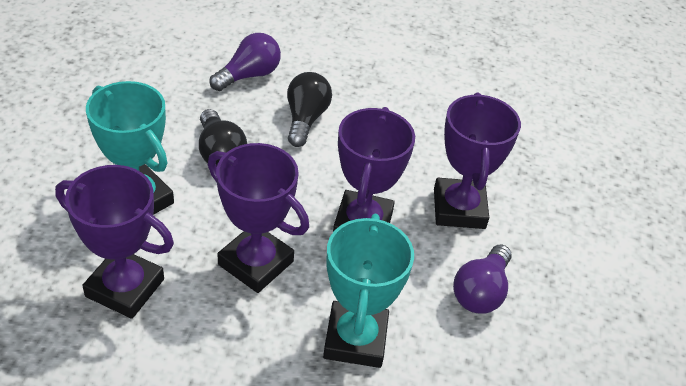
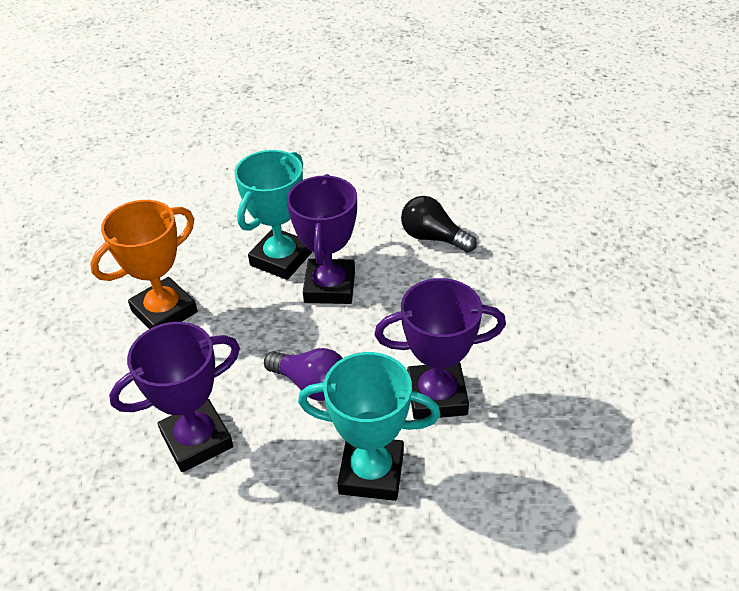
black light bulb: [199,109,247,166] [287,72,332,147] = 2 -> [401,196,477,253] = 1
orange trophy: none = 0 -> [90,200,198,329] = 1
purple light bulb: [209,33,281,91] [453,244,512,314] = 2 -> [264,348,343,401] = 1
purple trophy: [55,165,174,319] [208,143,309,293] [333,107,415,232] [434,93,521,229] = 4 -> [109,322,240,472] [287,174,357,304] [375,278,506,420] = 3

